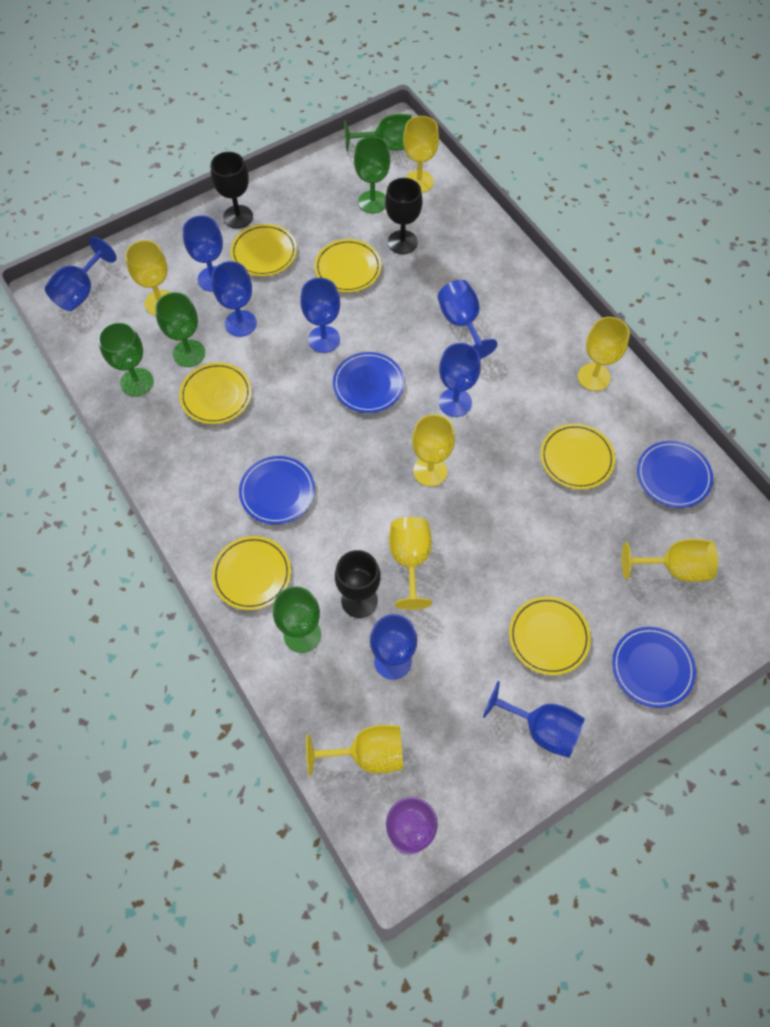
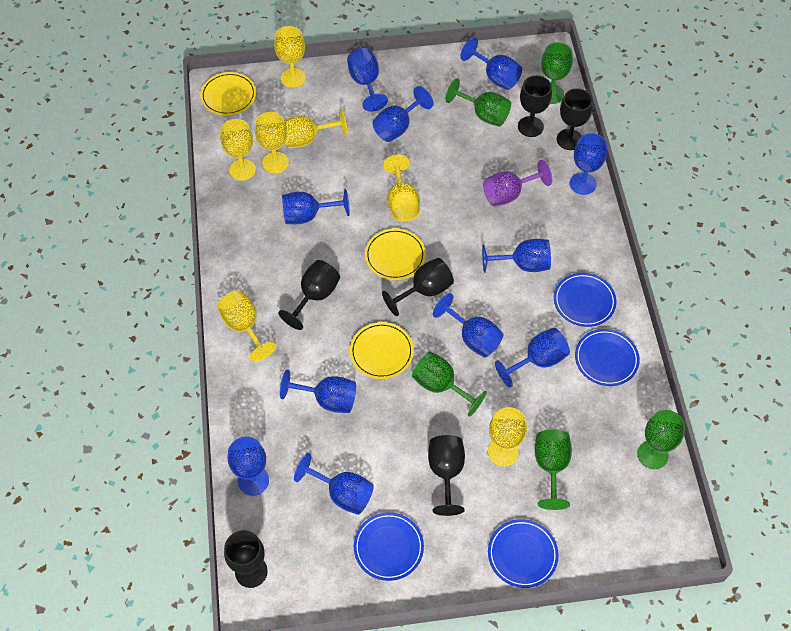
black goblet: [211,152,253,229] [335,550,381,618] [385,178,422,254] = 3 -> [224,530,268,588] [278,260,340,330] [382,258,454,316] [428,435,465,516] [518,75,552,137] [557,88,593,150] = 6
blue goblet: [45,237,117,311] [183,215,223,292] [211,261,257,337] [300,278,340,353] [370,614,417,680] [438,280,497,359] [439,343,481,417] [483,681,585,758] = 8 -> [228,437,269,496] [280,370,356,413] [282,189,350,224] [294,453,374,515] [347,48,388,112] [373,86,433,142] [433,293,504,357] [460,38,522,90] [482,239,551,273] [495,328,570,387] [570,133,607,195] = 11
yellow plate: [179,362,252,424] [212,536,291,610] [230,224,297,276] [314,239,381,293] [509,596,591,675] [540,423,615,489] = 6 -> [200,72,256,115] [350,322,414,379] [365,228,426,280] = 3

